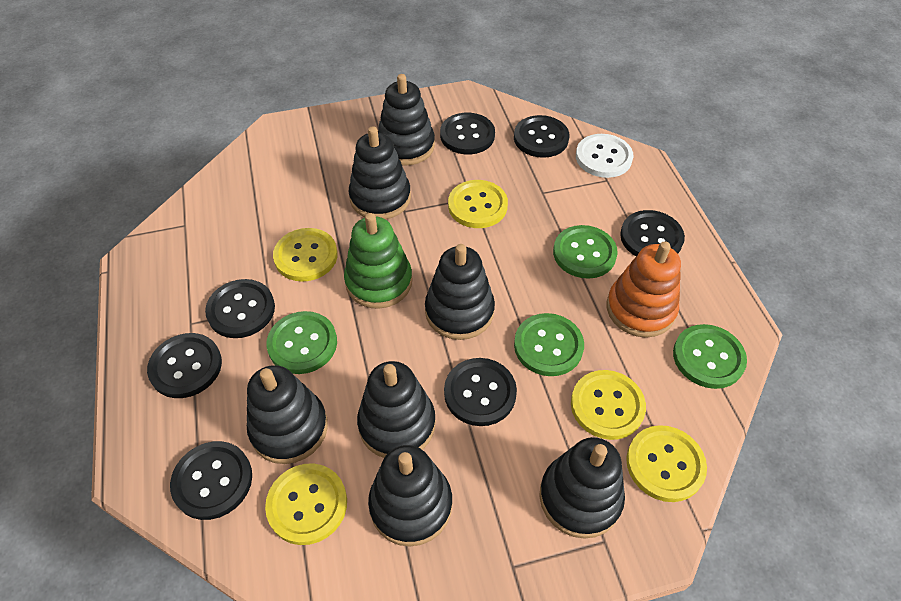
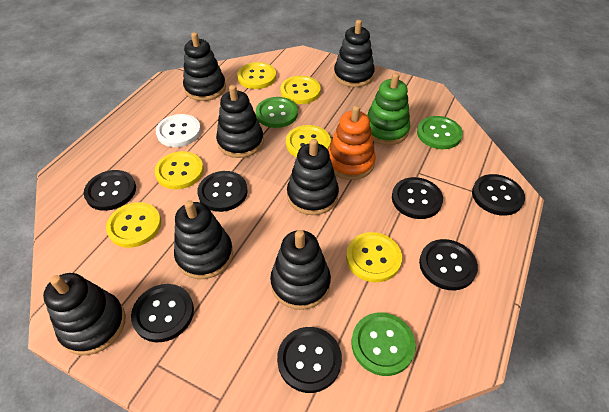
green button: [266,311,337,374] [514,313,584,376] [553,225,618,279] [673,324,747,389] = 4 -> [256,97,298,128] [351,312,416,376] [417,116,463,149] = 3
yellow button: [265,463,347,545] [273,228,338,282] [448,180,508,228] [571,370,646,440] [626,425,707,502] = 5 -> [106,202,161,248] [155,151,204,189] [237,62,276,89] [281,76,321,104] [286,125,331,157] [346,232,402,282] = 6

